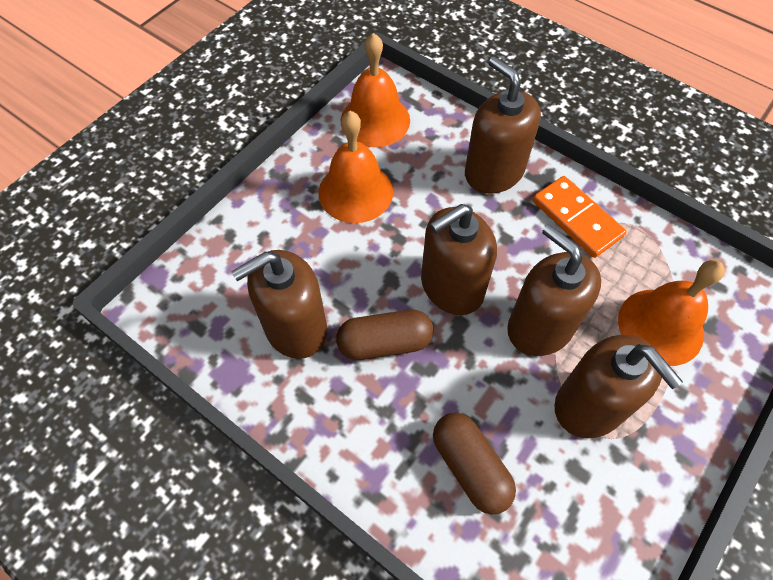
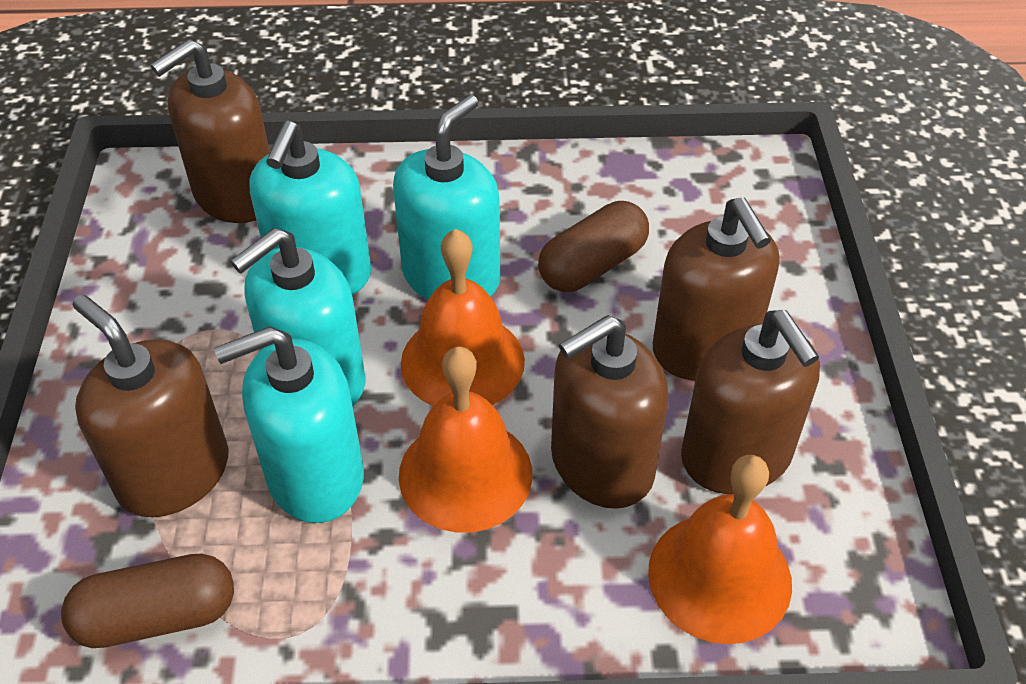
orange domino: [533,176,627,258] = 1 -> none = 0
turquoise soap dispenser: none = 0 -> [214,327,364,523] [230,228,365,406] [250,121,371,295] [393,95,500,300] = 4

